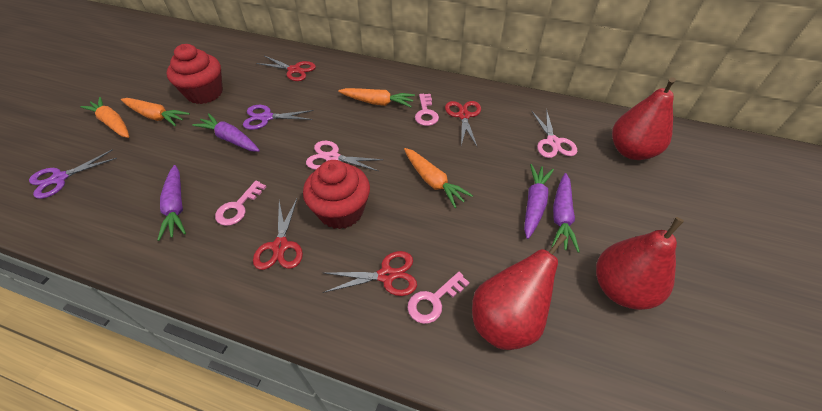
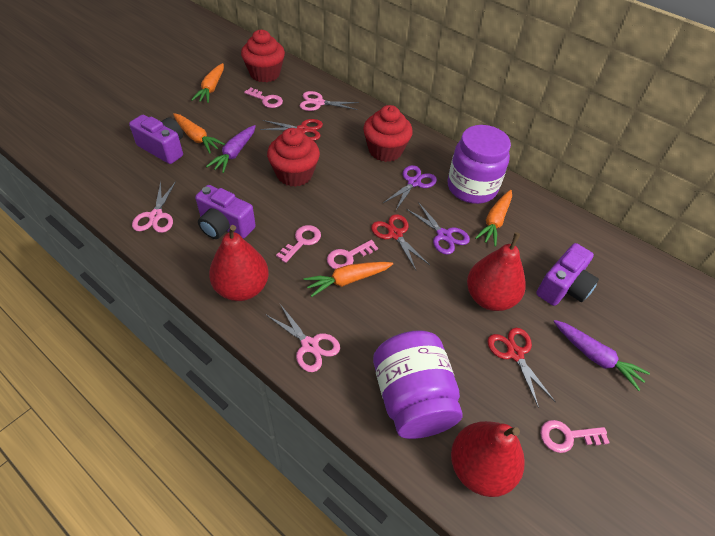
pink key: [215,181,266,226] [407,272,470,324] [415,94,439,126] = 3 -> [244,87,283,108] [276,225,321,263] [327,240,378,269] [540,420,610,453] = 4
pink scissors: [306,141,383,171] [532,109,577,158] = 2 -> [132,181,176,233] [265,304,340,372] [300,91,359,111] = 3
purple camera: none = 0 -> [129,115,183,164] [195,185,256,239] [536,243,599,306] = 3
purple carrot: [157,165,186,241] [192,113,260,152] [524,164,554,239] [552,173,580,253] = 4 -> [206,125,256,173] [553,320,650,391] = 2
purple jar: none = 0 -> [373,330,463,439] [448,125,511,204] = 2
red cupcake: [167,44,223,104] [303,160,370,229] = 2 -> [241,30,285,82] [267,128,320,187] [363,105,413,162] = 3
red scissors: [253,199,303,270] [256,56,316,81] [323,251,417,296] [445,101,481,146] = 4 -> [260,119,323,141] [371,214,430,270] [487,328,556,408] = 3

